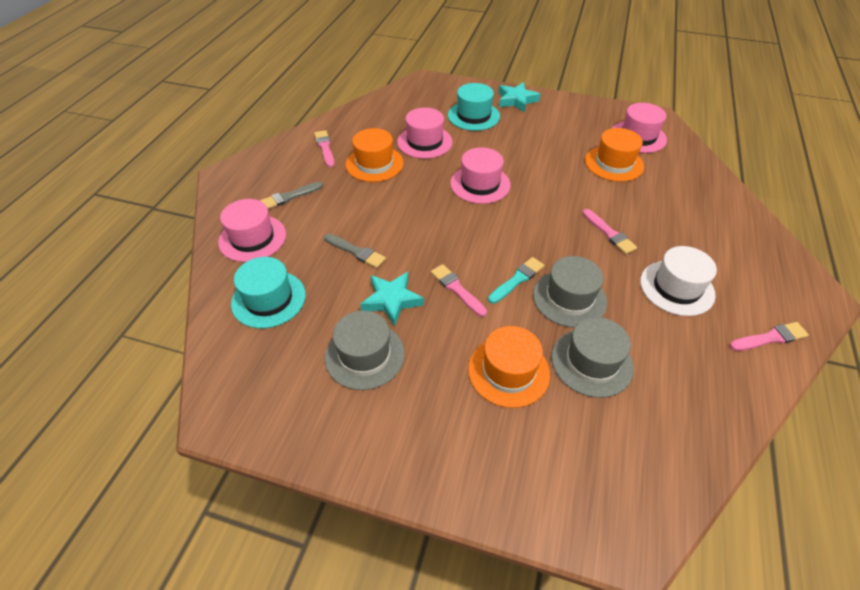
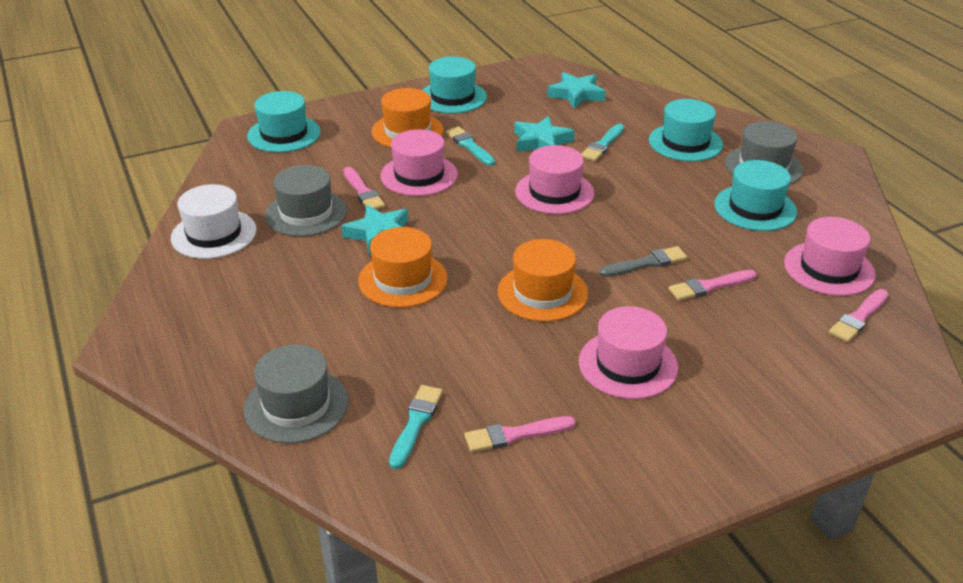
grey brush: [260,182,323,209] [324,234,386,268] = 2 -> [600,246,687,277] = 1
turquoise brush: [488,257,544,304] = 1 -> [389,385,443,469] [446,127,495,166] [581,124,624,161] = 3
turquoise hat: [231,257,306,328] [448,83,500,131] = 2 -> [247,91,321,153] [422,57,487,114] [649,99,723,162] [714,160,797,231] = 4
turquoise star: [360,272,424,326] [498,82,541,112] = 2 -> [341,205,408,256] [514,116,575,152] [547,72,606,109] = 3

